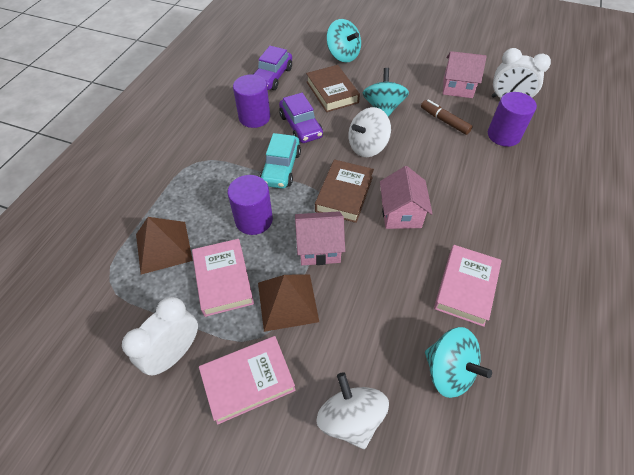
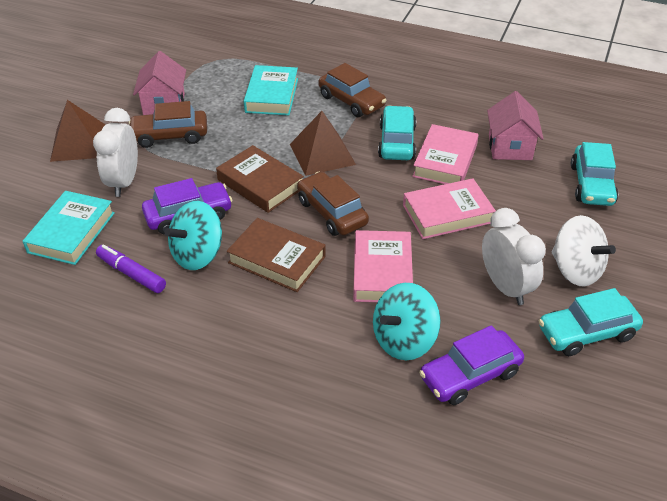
brown car: none = 0 -> [128,101,207,148] [297,172,369,236] [318,63,387,117] = 3
brown marker: [421,100,473,135] = 1 -> none = 0
pink house: [295,211,345,265] [380,166,433,229] [443,51,487,98] = 3 -> [133,51,186,115] [487,91,544,160] = 2
purple cylinder: [228,175,273,235] [233,74,270,128] [488,92,537,147] = 3 -> none = 0
purple marker: none = 0 -> [96,245,166,293] = 1
turquoise book: none = 0 -> [23,191,115,265] [244,65,298,115] = 2
turquoise car: [260,133,301,189] = 1 -> [378,105,416,160] [539,288,643,356] [571,142,618,206] = 3
turquoise spinning top: [326,19,361,62] [363,68,409,117] [425,327,492,398] = 3 -> [164,201,222,270] [373,283,441,360] = 2
white spinning top: [316,372,389,449] [348,107,391,157] = 2 -> [552,215,616,287] = 1

